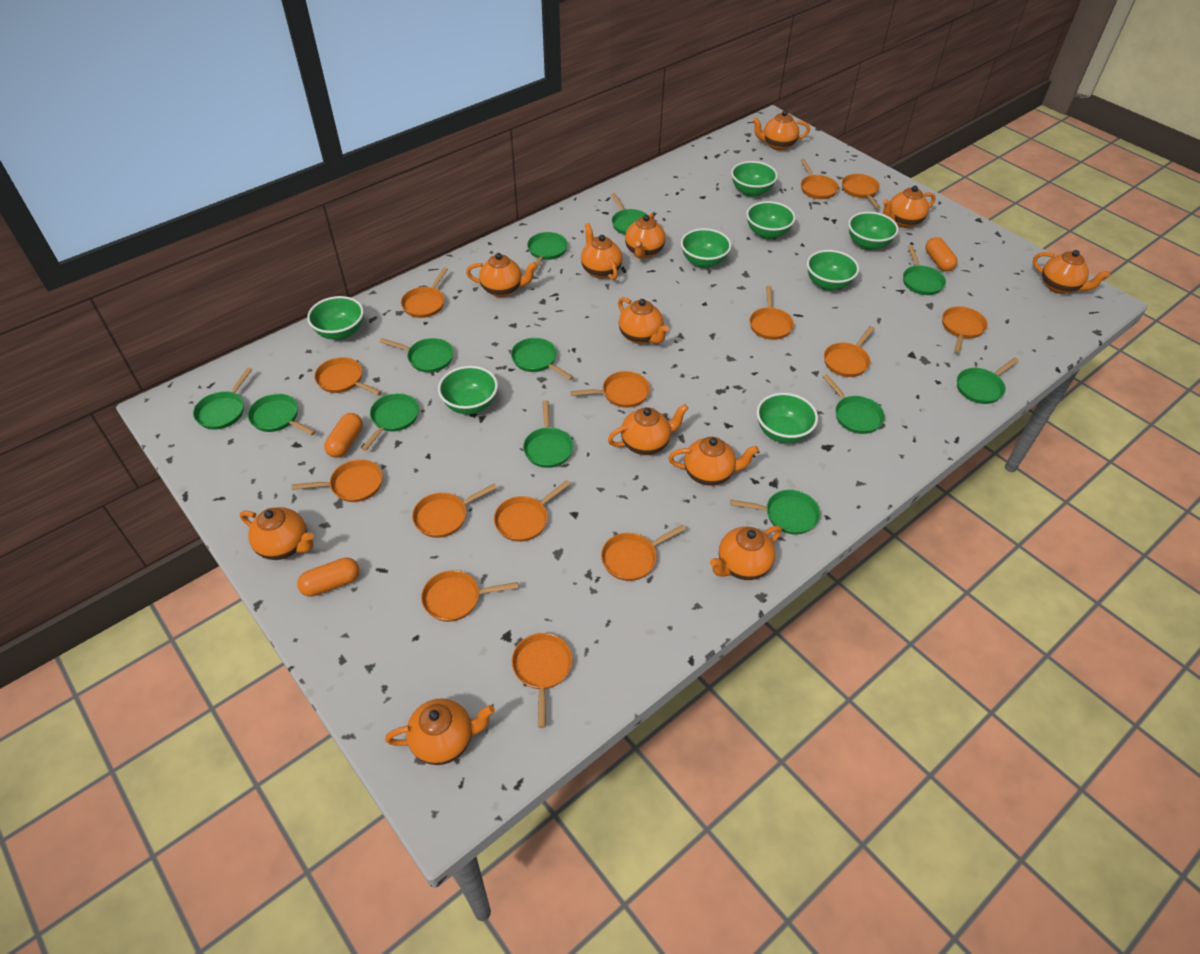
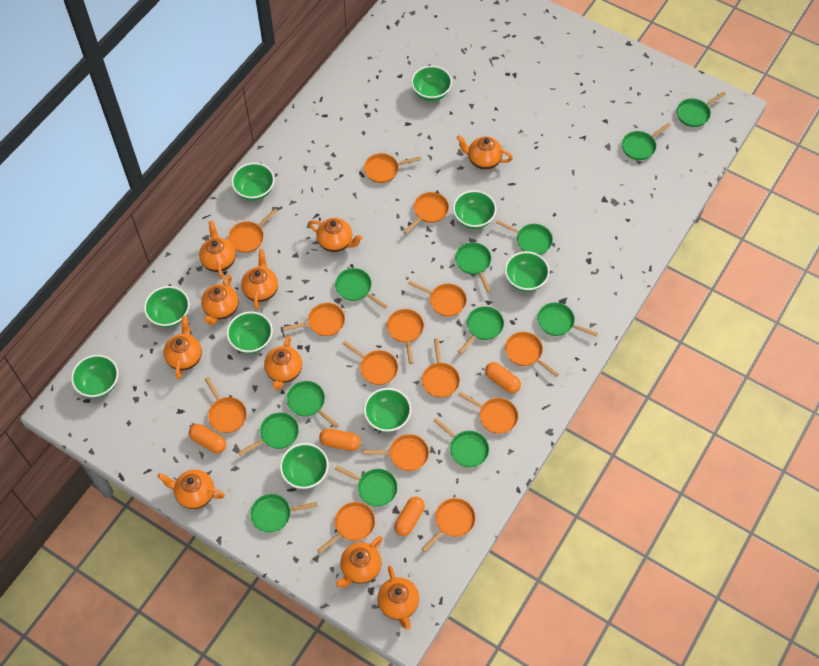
green bowl: [307,296,364,340] [438,366,498,414] [681,228,732,268] [731,161,778,197] [746,201,796,239] [756,393,818,443] [807,250,859,291] [848,211,899,250] = 8 -> [71,355,119,398] [144,286,190,327] [226,311,273,354] [231,163,275,201] [280,443,329,489] [364,388,412,432] [411,66,452,101] [453,190,497,229] [505,251,550,292] = 9
orange capsule: [297,558,359,597] [324,413,363,458] [926,237,957,272] = 3 -> [189,424,226,453] [319,428,361,451] [394,497,425,536] [485,362,521,393] = 4
orange teapot: [240,507,314,560] [385,698,495,765] [466,253,537,297] [581,223,623,280] [608,404,689,455] [618,297,669,344] [625,213,666,259] [668,437,759,486] [710,526,782,580] [752,110,810,151] [883,186,936,228] [1033,250,1110,294] = 12 -> [157,469,225,509] [163,316,202,379] [199,221,236,279] [201,275,239,325] [241,249,278,310] [264,335,302,390] [308,218,363,252] [335,536,383,587] [378,566,419,630] [456,135,513,170] = 10

